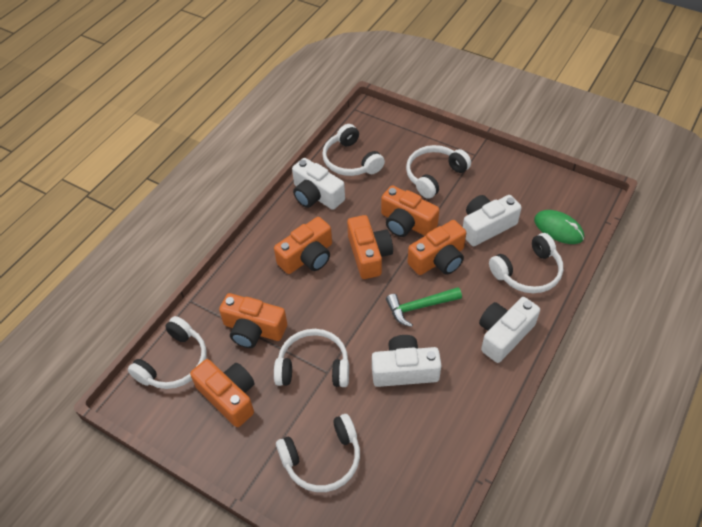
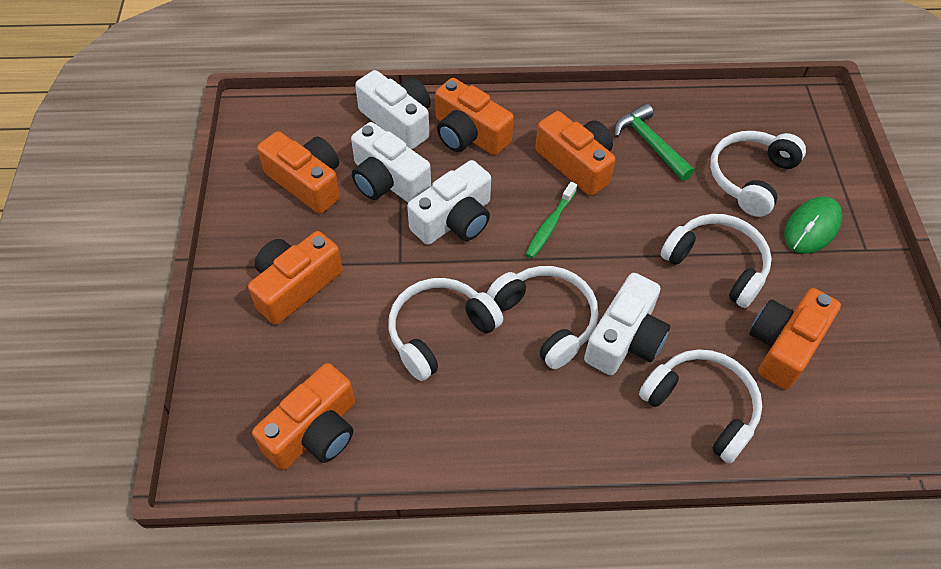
green toothbrush: none = 0 -> [525,182,577,259] = 1
white headphones: [128,316,206,389] [274,329,349,387] [276,414,360,492] [322,124,385,176] [406,145,471,199] [489,233,563,293] = 6 -> [388,278,503,381] [487,266,598,369] [639,349,762,463] [661,214,772,308] [710,131,806,217] = 5

